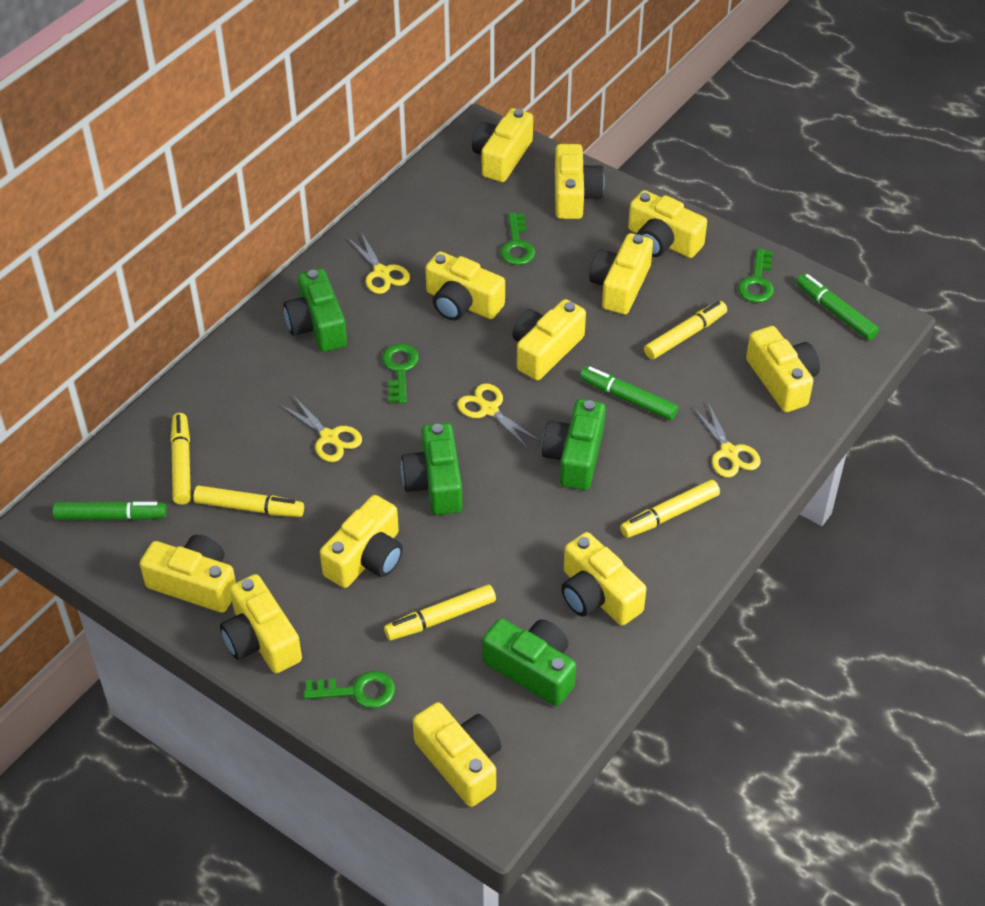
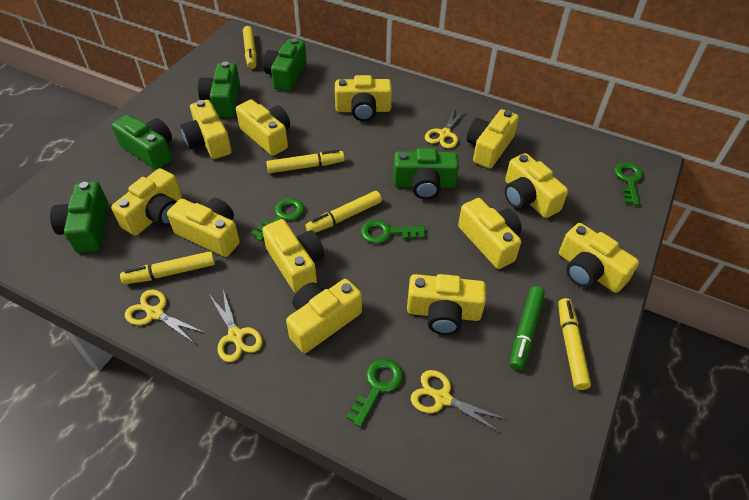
green camera: [283,269,347,352] [401,423,462,515] [482,618,576,706] [542,399,606,490] = 4 -> [50,182,108,253] [112,115,172,170] [198,62,240,117] [263,38,307,91] [393,148,459,199] = 5
green marker: [53,501,167,521] [580,366,678,420] [796,274,879,340] = 3 -> [510,286,545,370] = 1

